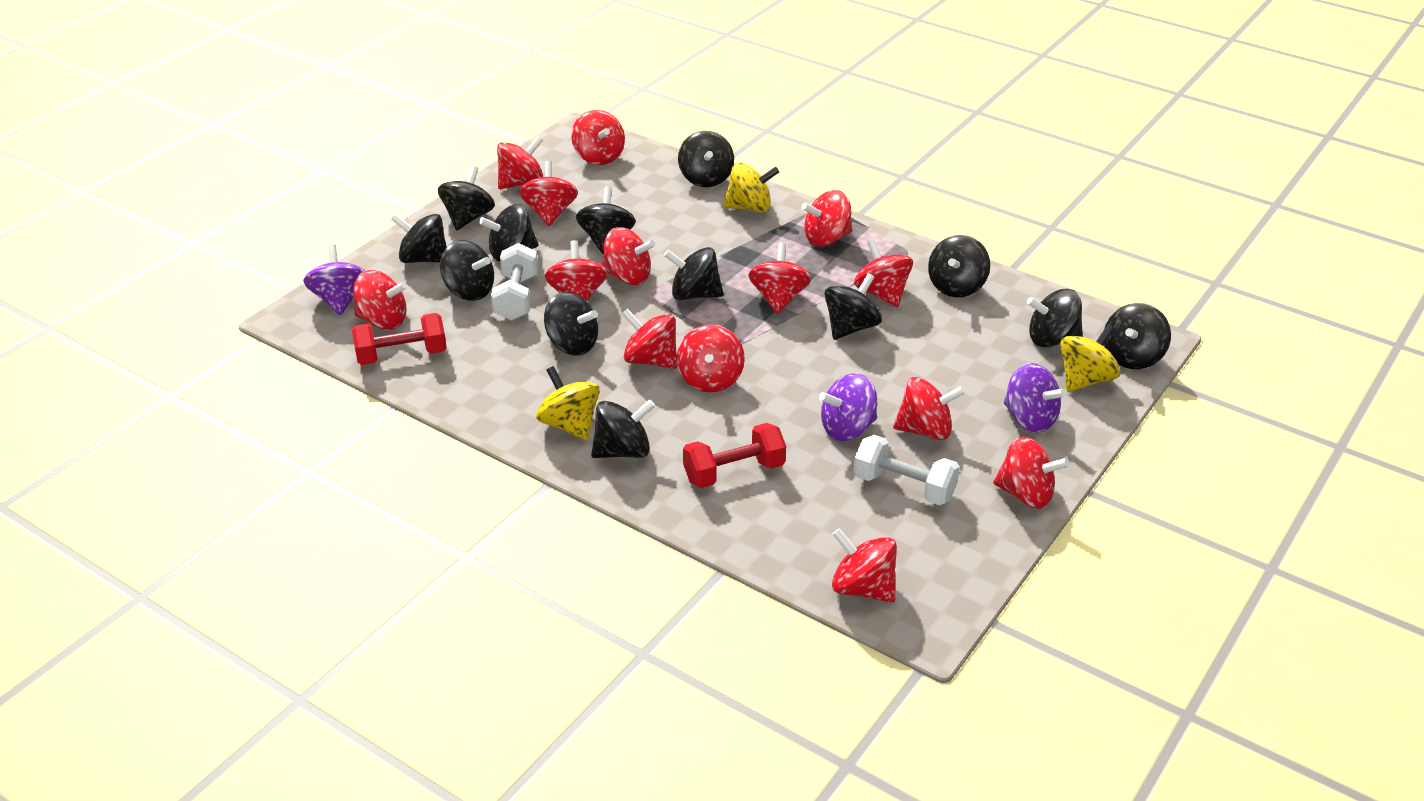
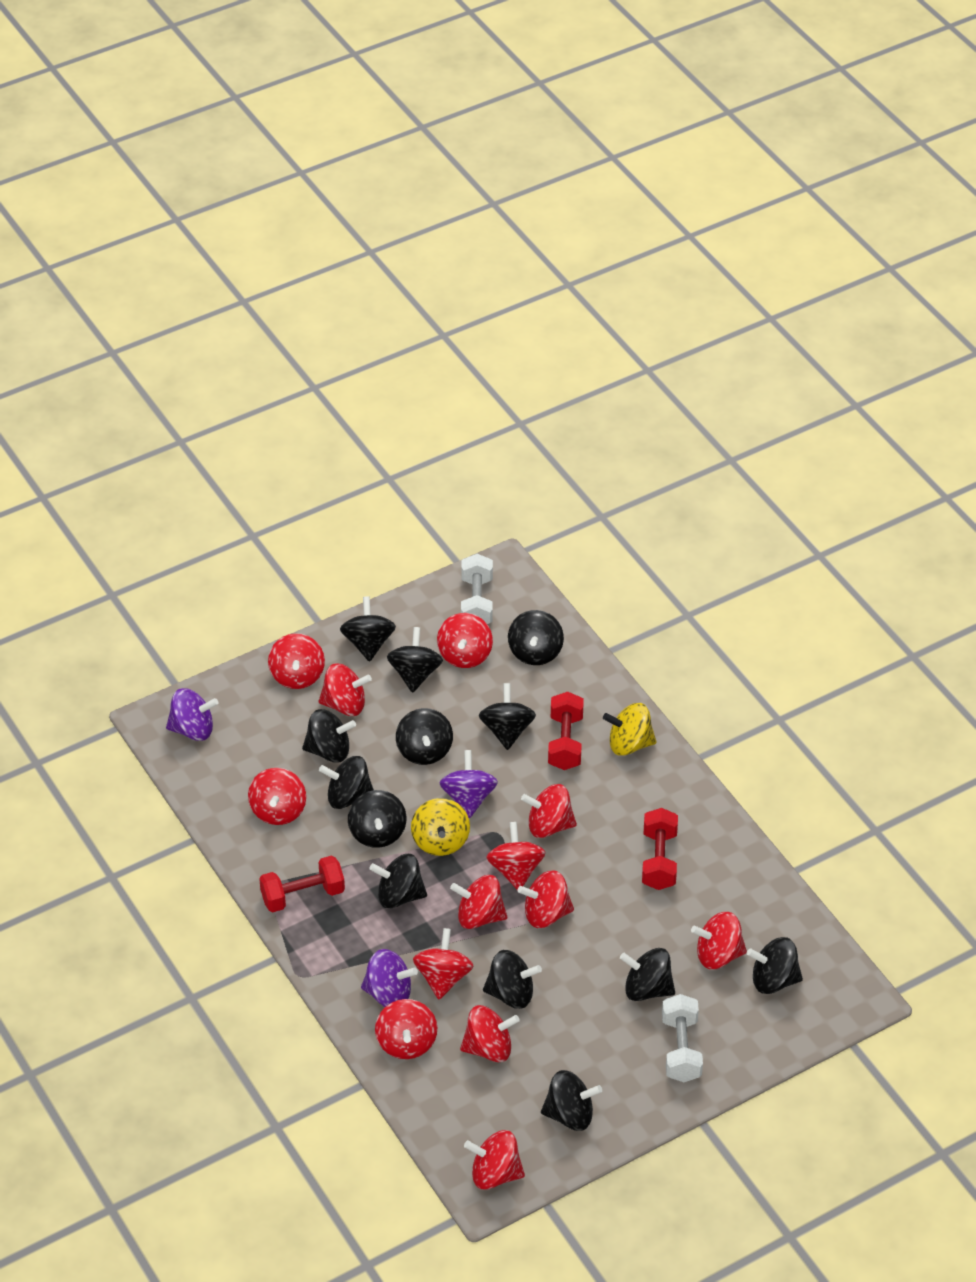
red dumbbell: [352,313,447,365] [683,423,786,488] = 2 -> [259,856,345,912] [548,692,584,770] [642,808,678,890] = 3
red spinning top: [353,270,407,330] [497,136,543,189] [519,161,578,226] [545,240,608,301] [571,110,625,165] [602,227,655,285] [622,308,677,369] [677,325,745,393] [748,242,812,314] [802,190,852,246] [832,528,897,603] [854,239,913,307] [893,377,965,440] [993,436,1070,509] = 14 -> [248,768,306,825] [268,633,325,689] [318,663,372,716] [375,999,437,1059] [413,928,473,999] [437,613,493,668] [450,875,507,929] [460,1005,520,1062] [464,1130,525,1190] [486,822,546,890] [518,870,574,928] [521,784,577,838] [691,912,747,969] = 13
yellow spinning top: [536,366,600,440] [723,162,779,213] [1060,324,1121,392] = 3 -> [411,798,470,856] [603,703,656,756] = 2

